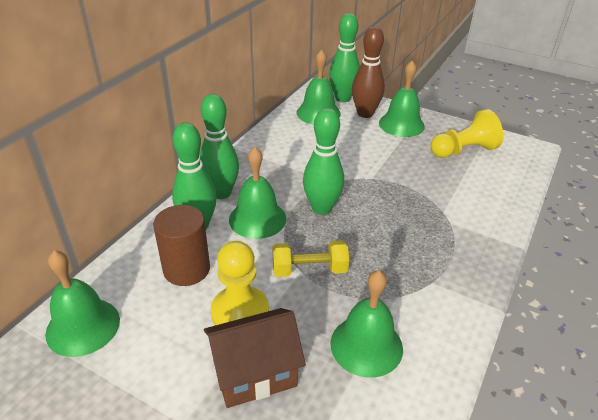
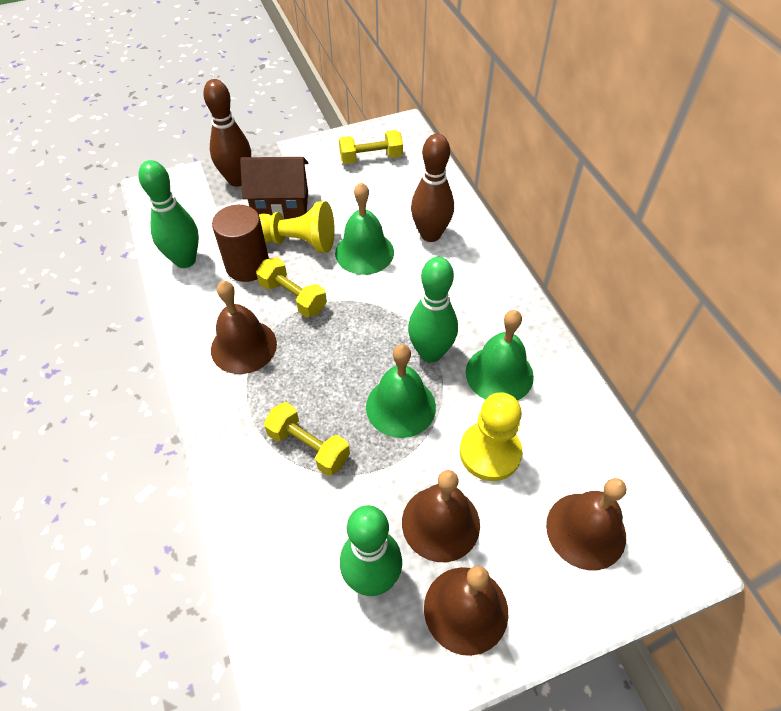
brown bell: none = 0 -> [211,281,277,374] [402,470,480,562] [424,566,508,656] [546,478,627,570] = 4
brown bowling pin: [352,26,385,118] = 1 -> [203,79,251,187] [411,134,454,242] = 2
green bell: [45,250,120,357] [229,147,286,239] [297,50,341,124] [330,270,403,378] [379,60,425,137] = 5 -> [335,182,394,275] [366,344,436,438] [466,310,534,400] = 3
green bowling pin: [172,122,217,229] [200,94,239,199] [303,108,344,215] [329,13,360,102] = 4 -> [138,160,199,268] [340,505,402,596] [408,257,458,362] = 3
yellow dumbbell: [273,240,349,277] = 1 -> [256,257,327,317] [264,402,350,476] [339,130,403,164] = 3

